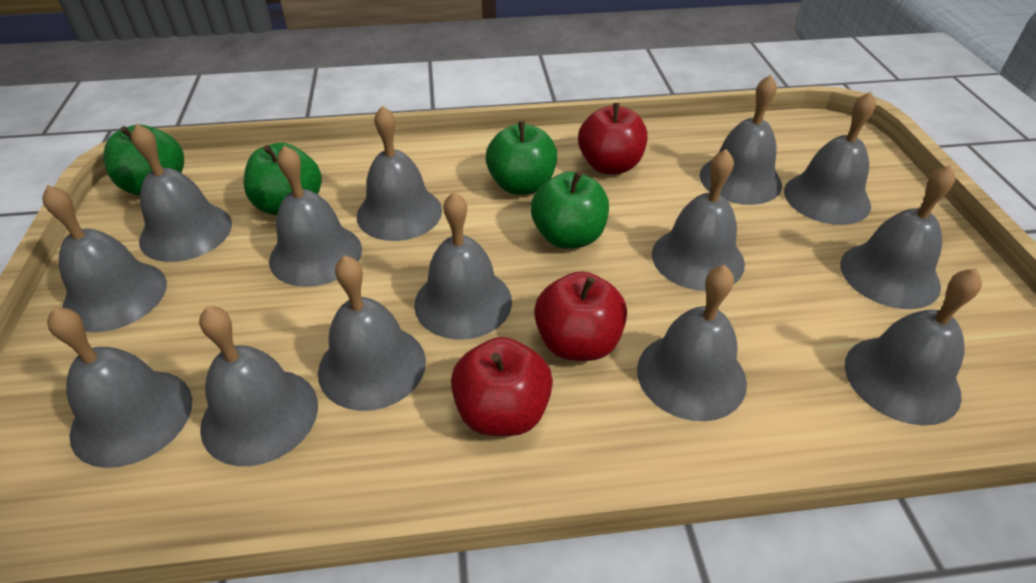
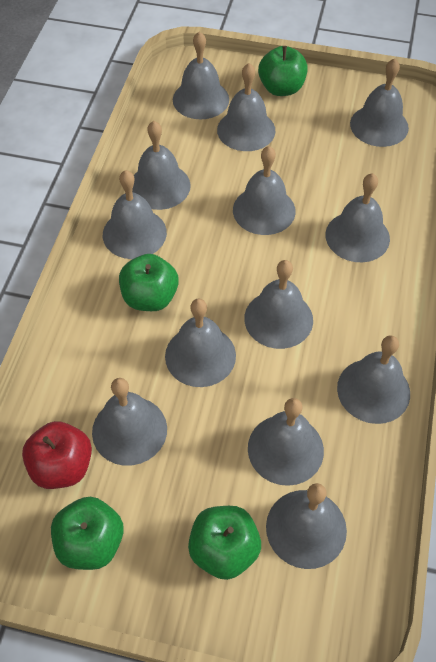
grey bell: [42,185,167,332] [47,307,192,468] [131,124,232,262] [199,306,318,466] [269,145,362,287] [318,255,426,411] [356,106,442,241] [414,192,512,340] [637,265,747,421] [652,149,745,291] [700,75,782,205] [784,92,876,225] [840,165,956,309] [845,269,982,425] = 14 -> [92,378,167,466] [103,170,167,259] [132,121,191,210] [165,298,236,387] [173,31,229,119] [217,63,275,151] [233,146,296,235] [244,260,313,349] [248,398,324,486] [266,483,347,569] [325,173,390,262] [337,335,410,424] [350,58,409,147] = 13
red apple: [451,337,553,436] [534,271,627,361] [578,103,648,174] = 3 -> [22,421,92,489] = 1

